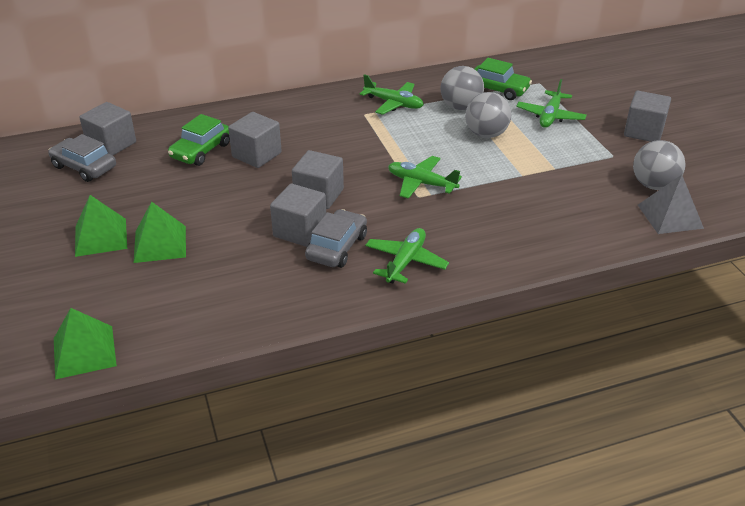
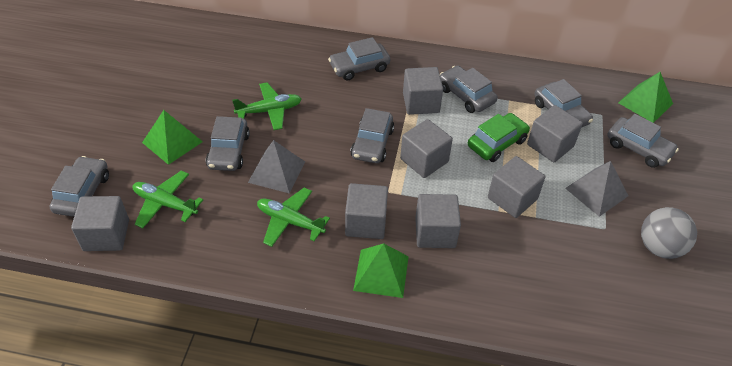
green car: [168,114,230,166] [474,58,532,100] = 2 -> [468,113,530,162] = 1
green plane: [360,74,424,115] [365,228,449,284] [388,156,462,199] [516,79,587,128] = 4 -> [132,171,203,228] [232,82,302,130] [257,188,330,247] = 3
grey ball: [440,66,484,110] [465,92,511,138] [633,140,686,190] = 3 -> [641,207,697,259] = 1
grey car: [48,134,116,182] [305,209,367,268] = 2 -> [50,156,109,217] [206,116,250,171] [328,37,390,80] [350,108,394,163] [440,66,498,113] [535,79,593,128] [607,114,679,168] = 7
grey cube: [79,102,136,155] [228,112,282,168] [270,184,326,247] [292,150,344,209] [624,91,671,142] = 5 -> [71,196,129,251] [345,183,388,239] [400,119,453,178] [403,67,443,115] [415,194,461,248] [488,156,545,218] [527,105,583,162] = 7
grey pyramid: [638,175,704,234] = 1 -> [248,140,305,194] [565,161,628,217] = 2

